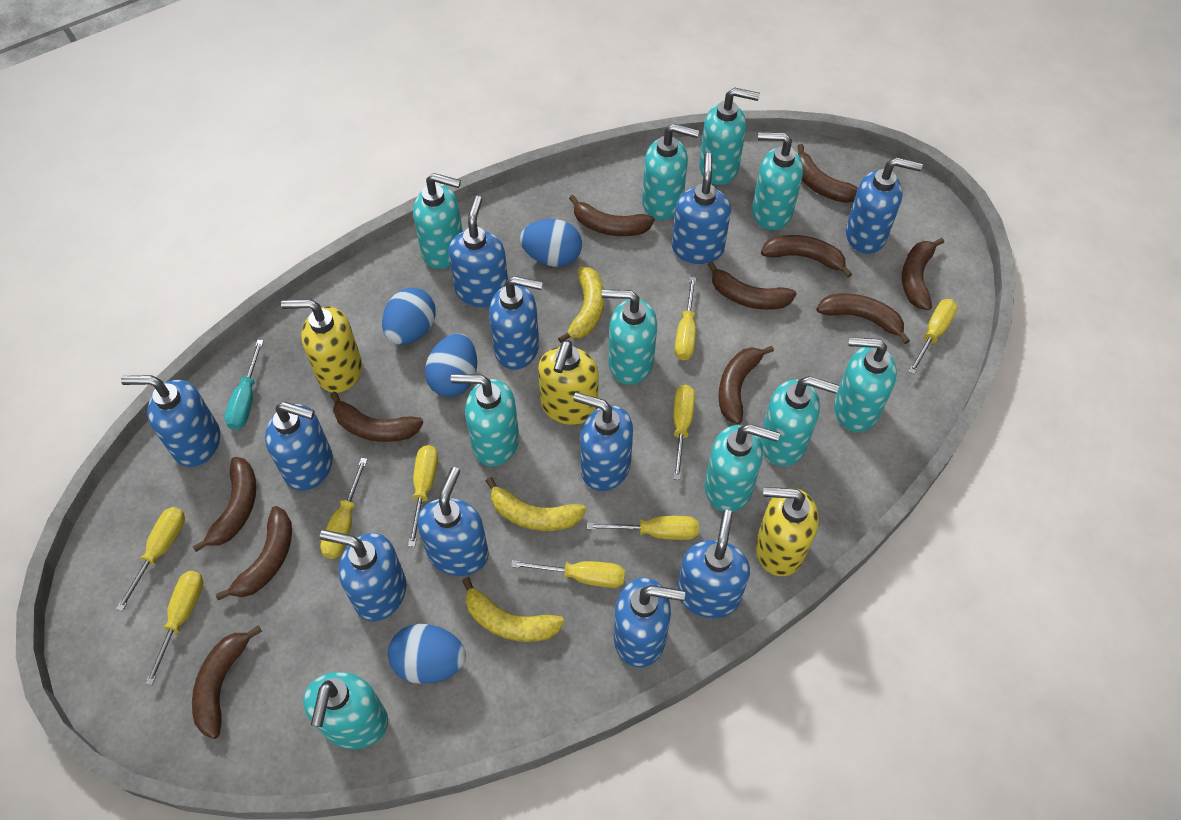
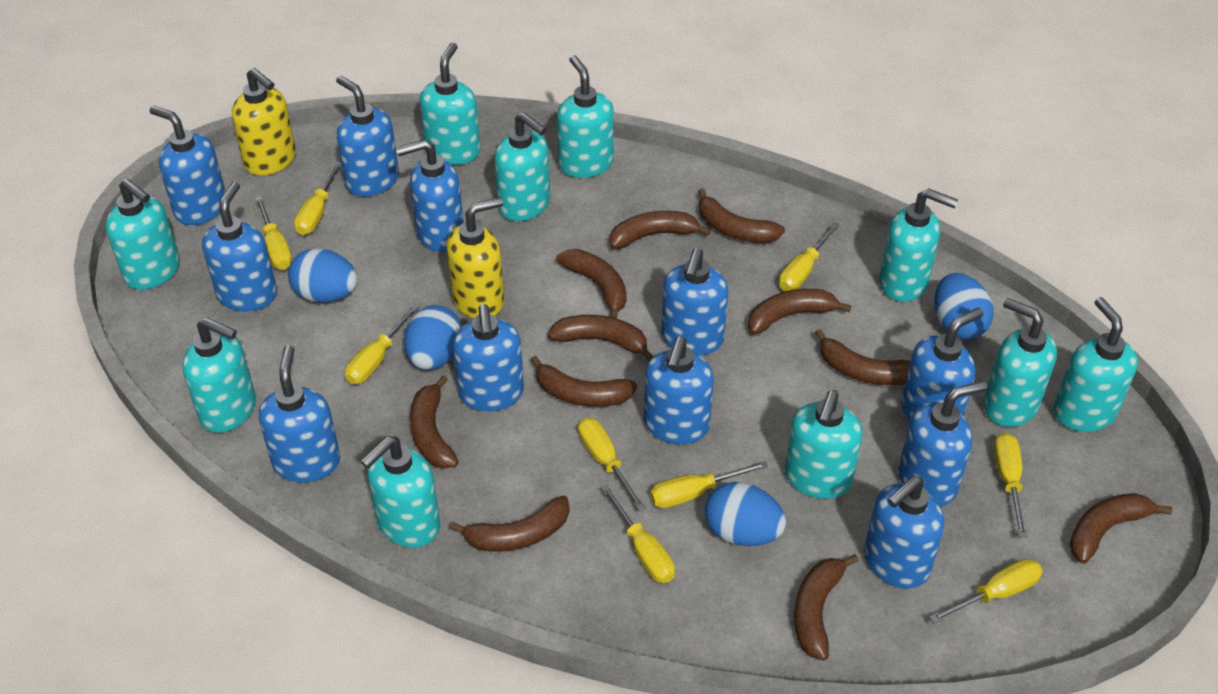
turquoise screwdriver: [224,340,264,430] = 1 -> none = 0
yellow banana: [462,577,564,642] [486,477,586,531] [558,266,604,343] = 3 -> none = 0
yellow soap dispenser: [281,299,362,393] [538,340,599,425] [756,487,819,576] = 3 -> [232,68,296,176] [447,197,504,318] = 2

